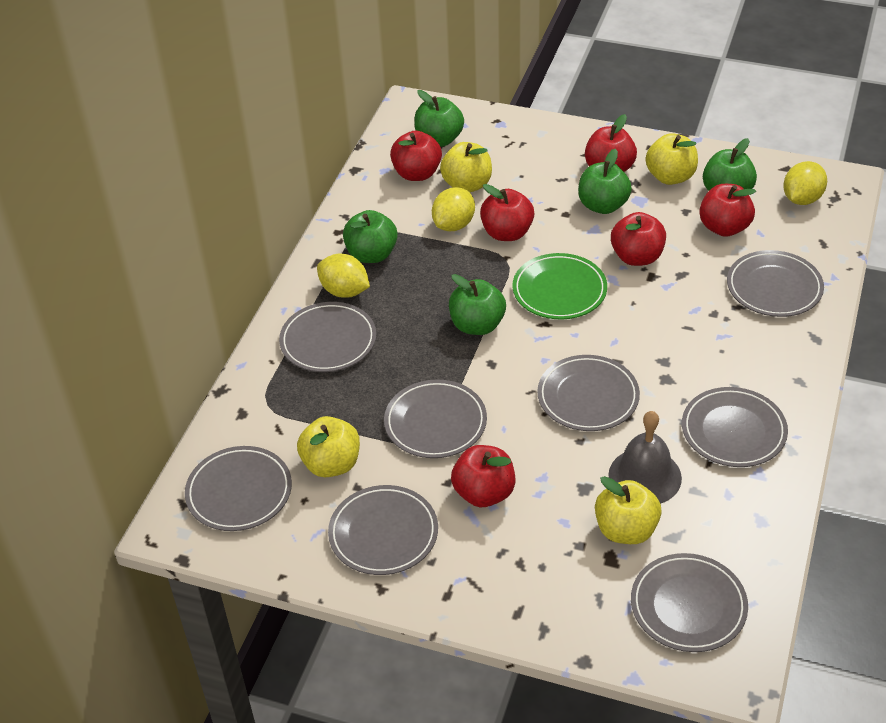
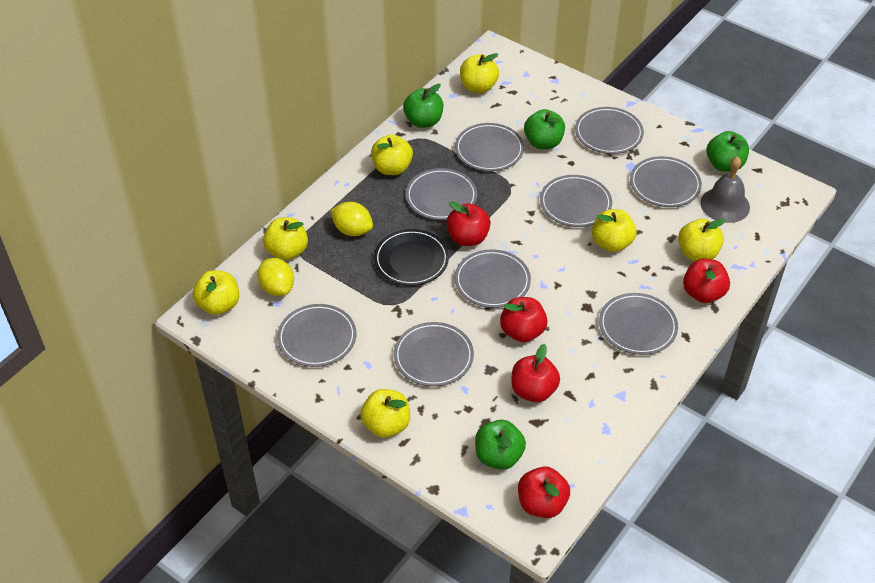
black plate: none = 0 -> [374,229,449,286] = 1
green apple: [343,210,398,263] [414,90,464,147] [449,274,506,335] [578,149,632,214] [703,138,757,191] = 5 -> [403,84,443,128] [475,420,526,470] [524,109,565,149] [707,131,749,172] = 4
green plate: [512,253,607,319] = 1 -> none = 0
grey plate: [185,446,292,531] [279,302,376,372] [328,485,438,575] [384,379,487,458] [537,355,640,431] [631,553,748,652] [682,387,788,467] [727,250,824,317] = 8 -> [277,304,356,367] [394,322,474,387] [406,168,477,220] [455,123,524,171] [455,249,531,308] [540,175,612,227] [575,107,644,154] [599,293,678,355] [630,156,702,207] = 9
red apple: [390,130,442,181] [451,445,515,507] [480,184,534,241] [585,114,637,172] [611,212,666,266] [699,184,756,237] = 6 -> [446,201,491,246] [500,297,548,342] [511,344,560,402] [518,466,570,518] [683,259,730,303] = 5
yellow apple: [297,416,360,477] [440,142,492,192] [595,476,662,544] [646,133,698,185] = 4 -> [193,270,239,315] [263,217,308,260] [360,389,410,438] [371,134,413,175] [460,53,499,93] [592,209,636,252] [678,218,726,261] = 7
yellow lemon: [317,254,370,298] [432,187,475,231] [783,161,827,205] = 3 -> [257,258,294,296] [331,202,373,236] = 2

